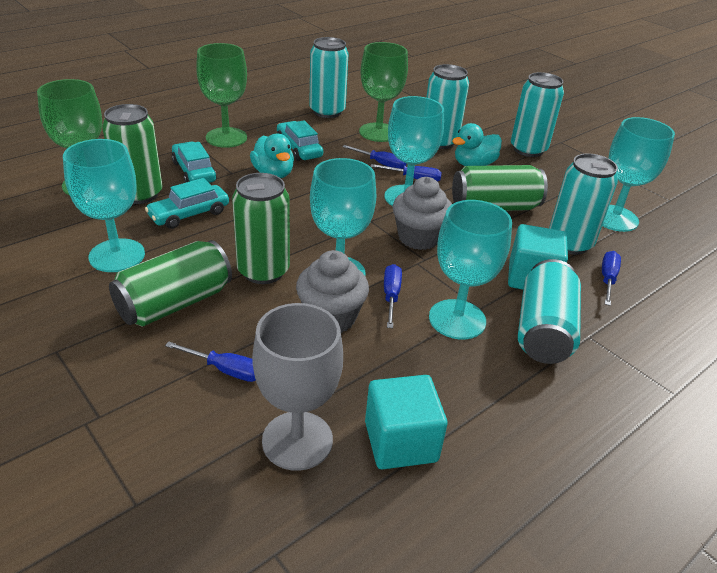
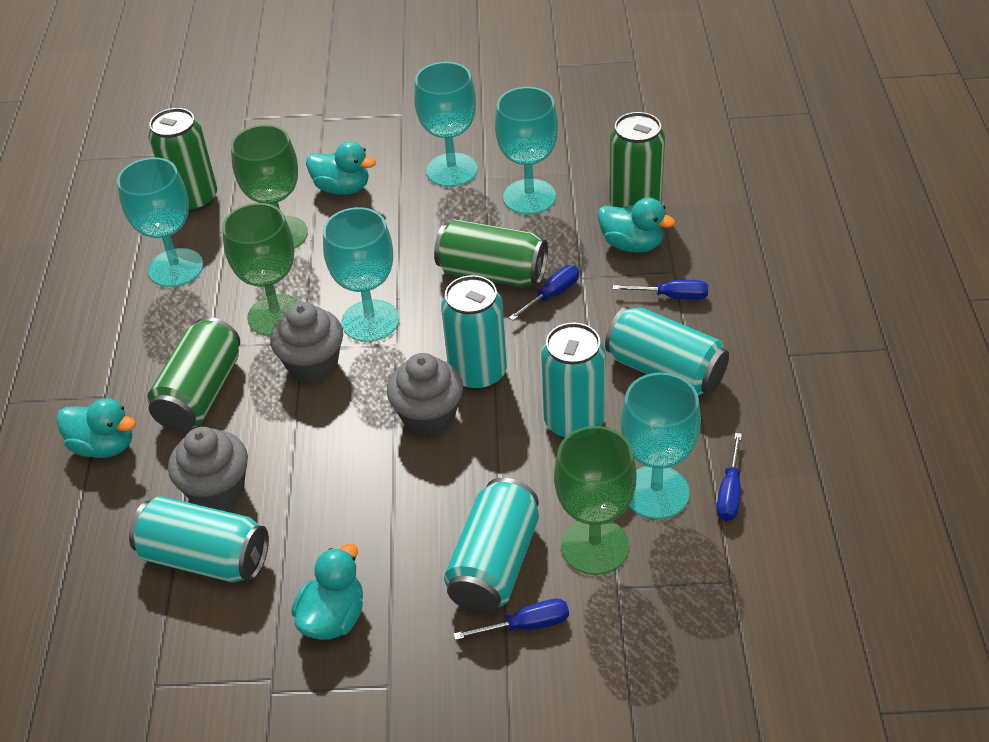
blue screwdriver: [165,341,256,382] [342,145,406,169] [370,164,442,182] [384,264,402,328] [602,251,621,306] = 5 -> [454,599,569,640] [509,265,579,321] [613,280,708,300] [716,433,742,521] = 4
grey cupcake: [296,250,369,333] [393,177,452,250] = 2 -> [168,427,248,510] [270,302,343,383] [387,353,463,437] = 3
grey goblet: [252,303,343,471] = 1 -> none = 0
turquoise car: [145,178,229,229] [172,141,217,183] [277,120,323,161] = 3 -> none = 0
turquoise cube: [365,375,448,469] [508,224,568,290] = 2 -> none = 0
turquoise duck: [250,134,294,178] [452,123,502,166] = 2 -> [56,398,136,458] [291,544,363,640] [306,141,376,195] [597,197,675,253] = 4

